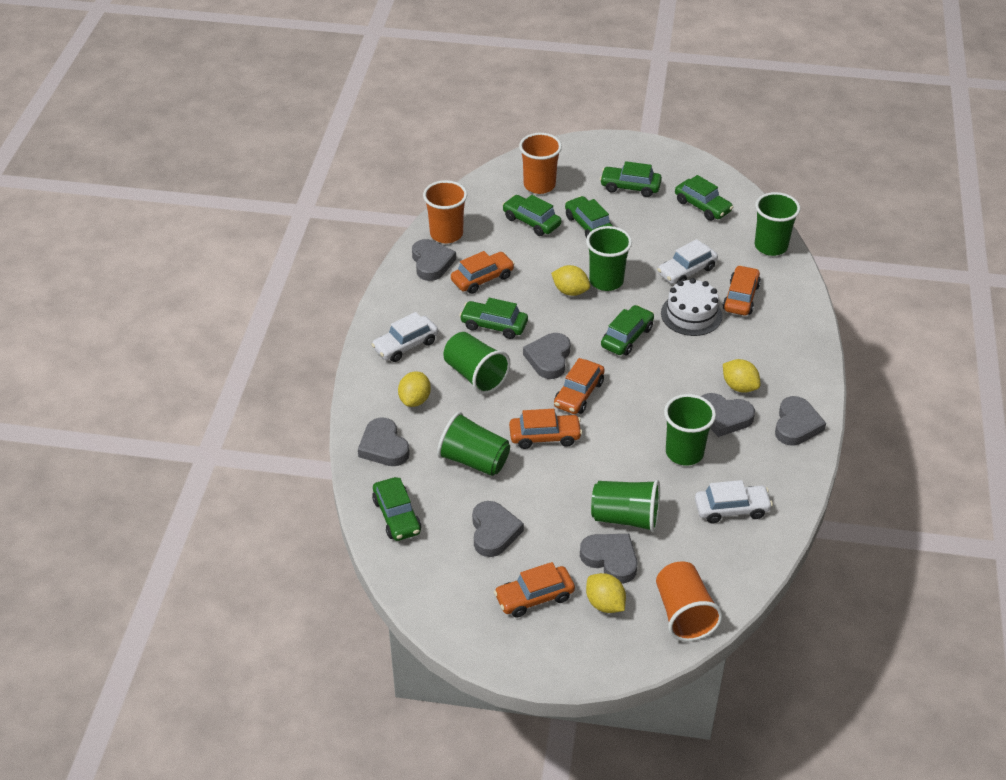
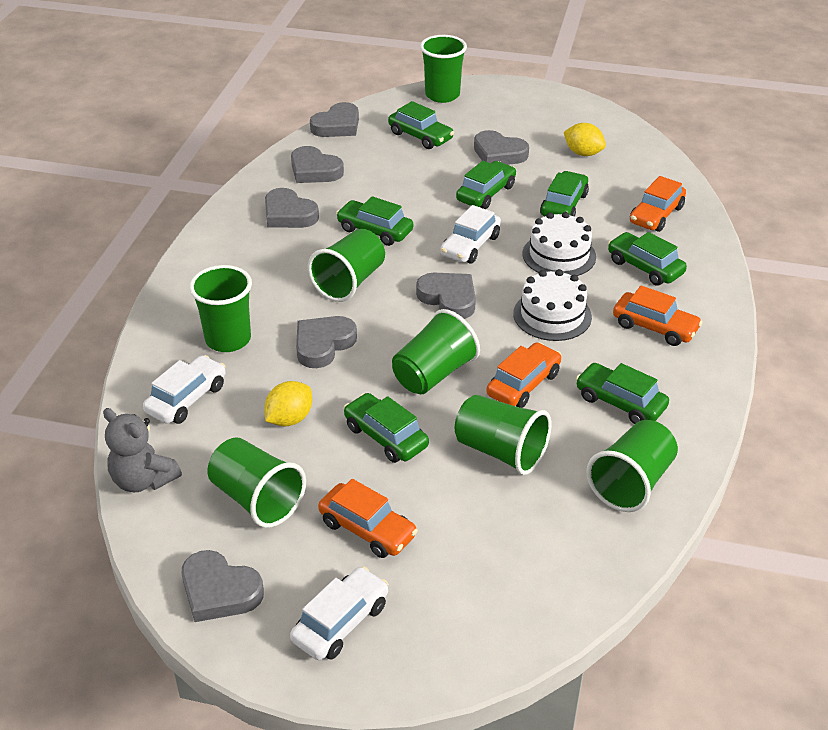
green cup: [437,412,510,476] [443,332,510,394] [586,226,632,291] [591,480,660,532] [664,394,716,465] [755,192,800,256] = 6 -> [189,265,252,352] [208,438,306,528] [308,229,385,302] [392,309,480,394] [420,35,467,103] [455,395,552,475] [586,420,678,512] = 7
grey teddy bear: none = 0 -> [103,408,182,492] = 1
orange car: [451,251,515,294] [494,562,575,617] [509,409,582,449] [554,358,605,414] [723,265,761,315] = 5 -> [318,479,418,558] [487,342,562,408] [613,285,703,346] [630,176,686,232] = 4
orange cup: [423,180,467,244] [519,133,562,194] [656,562,723,641] = 3 -> none = 0
white cake: [661,278,722,336] = 1 -> [513,269,592,341] [523,212,596,276] = 2
yellow lemon: [398,371,431,407] [551,265,590,296] [586,573,626,613] [723,359,760,393] = 4 -> [265,381,312,427] [564,123,606,156] = 2

